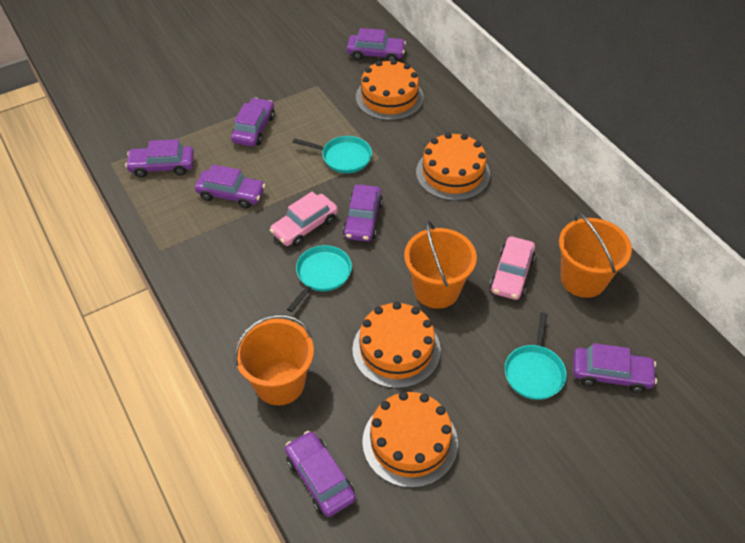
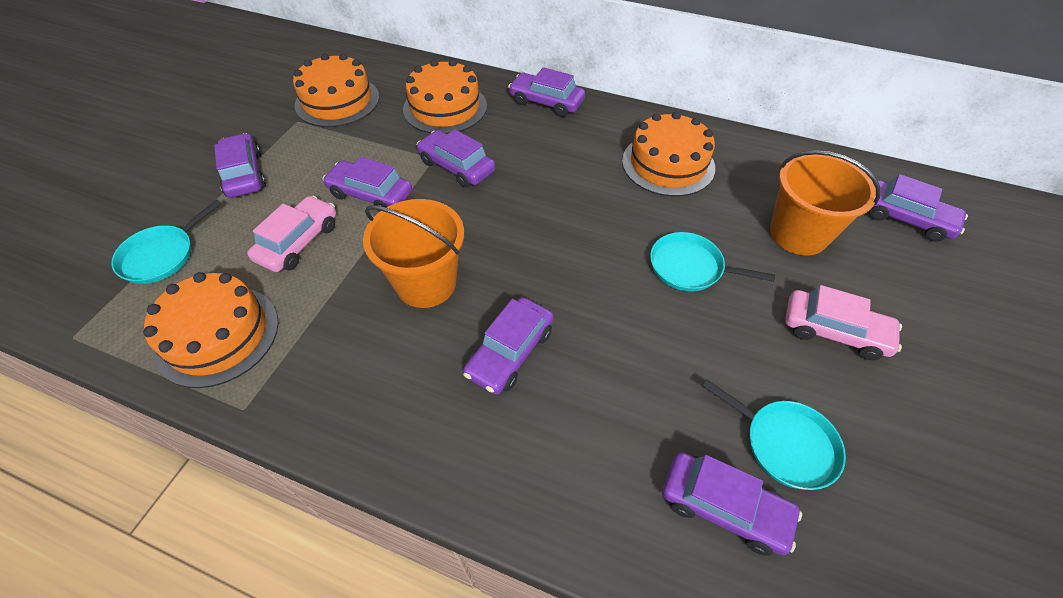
orange bucket: [234,315,314,405] [404,220,477,309] [559,212,632,298] = 3 -> [363,199,464,308] [770,150,881,256] = 2

